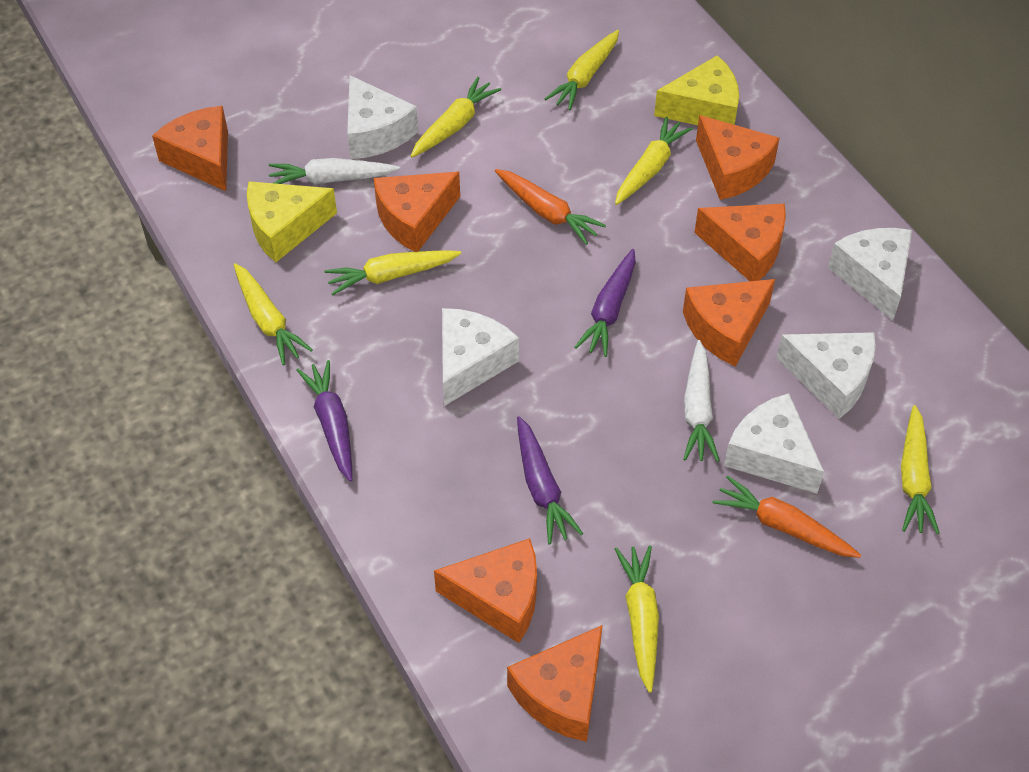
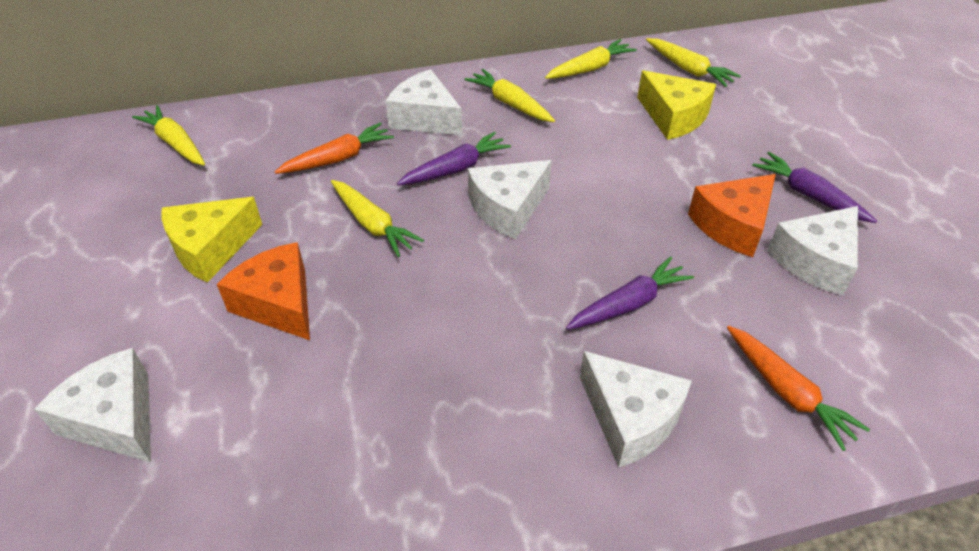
orange cheese: [152,106,228,191] [373,172,460,252] [434,538,537,643] [507,625,602,742] [683,279,775,367] [694,204,786,281] [696,115,780,200] = 7 -> [217,242,310,340] [688,174,776,257] = 2
white carrot: [269,158,400,184] [683,340,720,462] = 2 -> none = 0
yellow carrot: [234,263,313,365] [324,250,461,296] [411,77,501,158] [545,30,619,110] [615,117,693,205] [615,545,659,693] [901,405,940,535] = 7 -> [132,105,205,166] [331,180,424,257] [464,69,555,122] [545,39,637,79] [646,38,741,87] = 5

